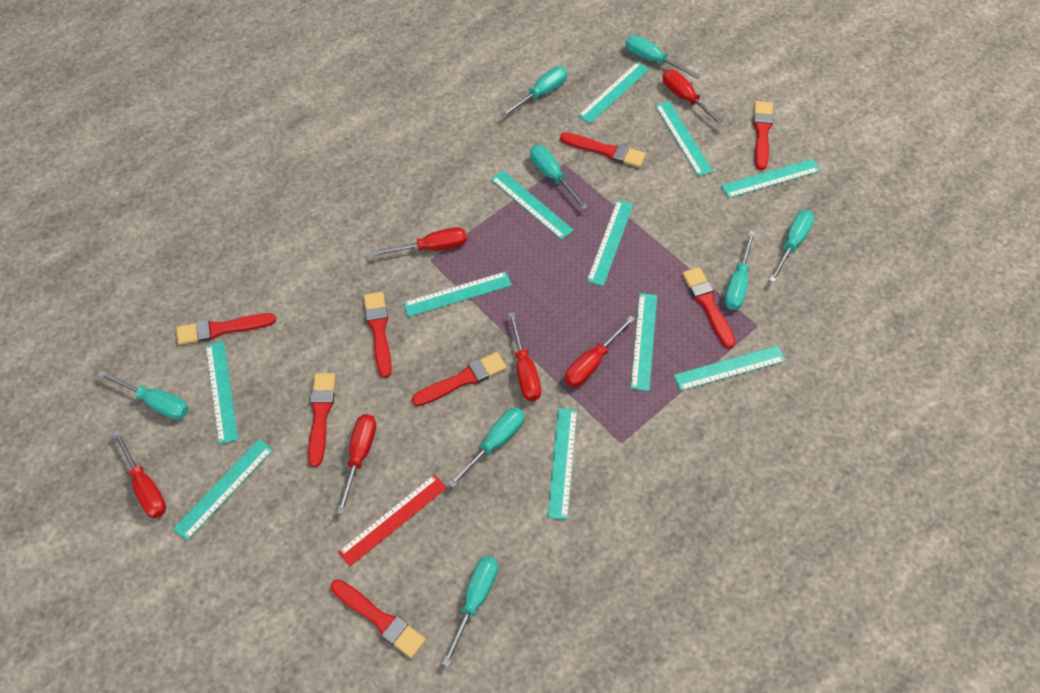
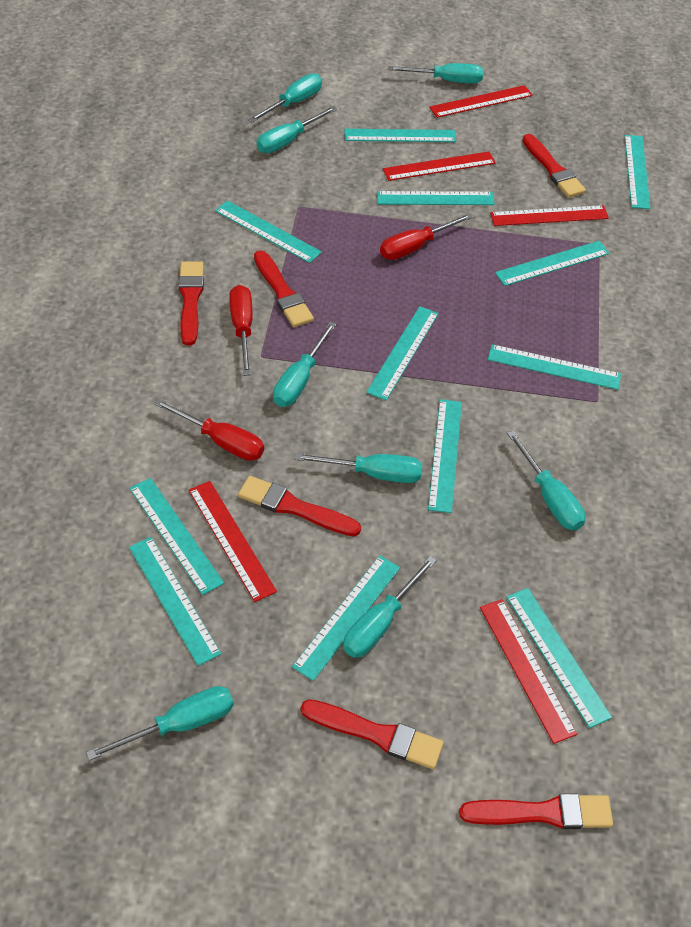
red brush: [176,313,276,345] [308,373,336,467] [331,579,426,658] [364,292,392,378] [412,352,507,406] [560,132,646,168] [682,267,736,349] [753,101,773,170] = 8 -> [178,261,204,346] [238,476,361,536] [254,250,314,327] [301,699,444,769] [459,793,613,829] [522,134,586,198] = 6
red ruler: [338,474,447,566] = 1 -> [189,481,277,602] [383,152,496,181] [429,85,533,118] [480,599,577,744] [490,205,609,226] = 5
red screwdriver: [112,430,166,519] [337,414,376,515] [372,227,467,256] [508,312,541,401] [565,315,635,387] [663,70,726,127] = 6 -> [153,399,264,461] [229,285,253,376] [380,213,473,260] = 3
turquoise ruler: [173,439,273,541] [206,341,238,444] [403,271,512,317] [491,170,574,240] [547,408,577,520] [578,62,650,124] [587,200,633,286] [631,293,657,391] [655,101,713,176] [674,346,786,391] [721,159,820,198] = 11 -> [129,478,224,595] [129,537,221,666] [215,200,322,263] [292,555,400,681] [344,129,456,142] [366,306,439,400] [377,191,495,205] [428,399,462,513] [488,344,621,390] [495,241,610,286] [506,588,612,728] [625,135,651,209] = 12

